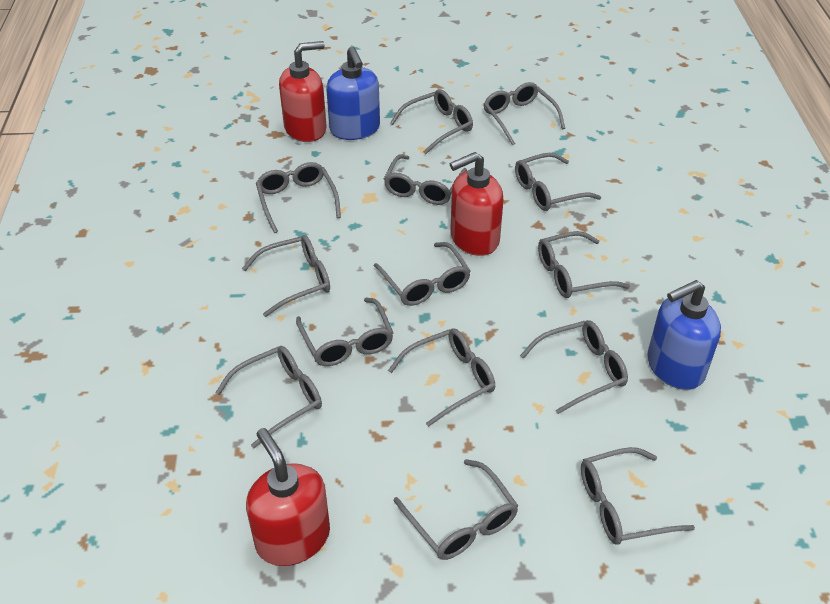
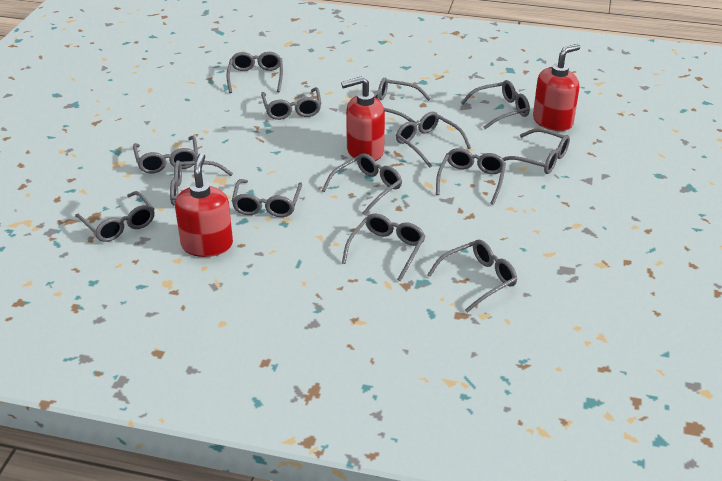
blue soap dispenser: [326,46,380,140] [647,280,721,390] = 2 -> none = 0

